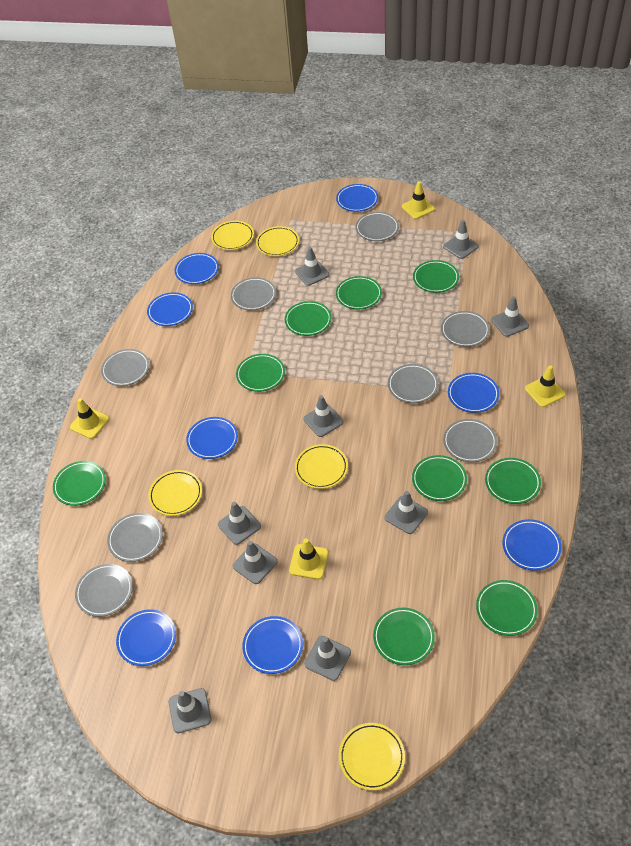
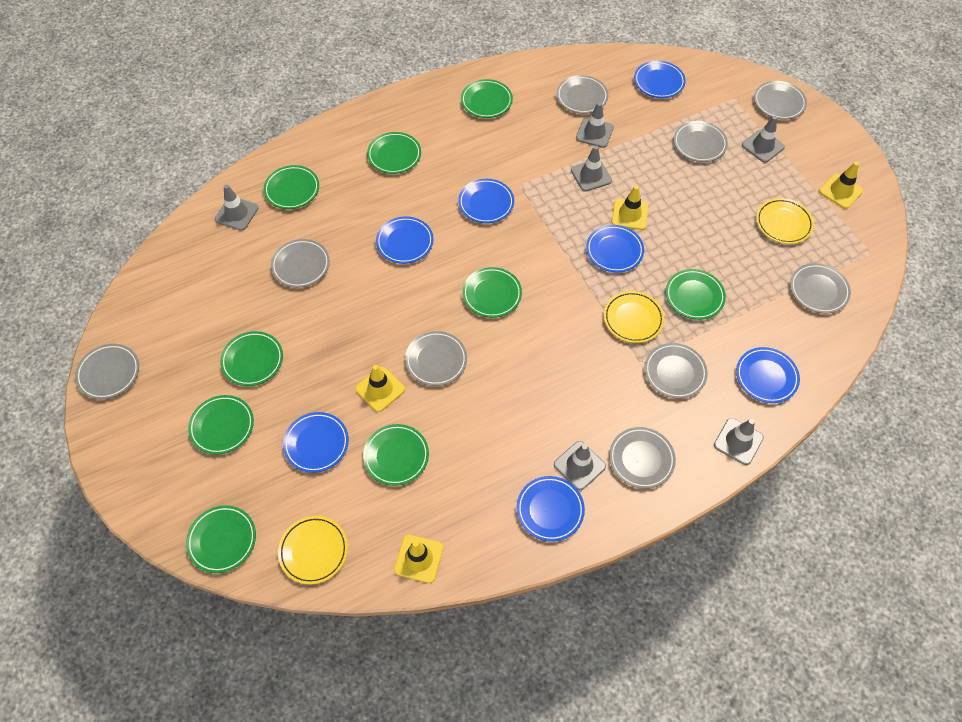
blue plate: [116,609,176,666] [147,292,193,326] [175,253,219,284] [186,417,238,459] [242,616,303,674] [336,184,378,212] [448,373,499,413] [503,519,562,571] = 8 -> [283,412,349,473] [376,216,433,264] [458,179,514,223] [517,476,585,542] [586,225,644,273] [634,61,686,98] [736,347,800,403] = 7
grey plate: [75,564,133,617] [101,349,149,386] [107,513,163,562] [231,277,276,310] [356,212,399,241] [388,364,438,403] [441,311,490,347] [443,419,497,462] = 8 -> [75,344,139,399] [271,239,330,288] [405,331,467,386] [557,75,608,114] [609,427,676,489] [644,343,708,399] [674,121,728,162] [754,81,807,120] [790,263,851,314] = 9
grey traffic cone: [168,688,211,733] [218,502,261,545] [233,541,278,584] [295,247,329,286] [304,395,343,437] [304,636,351,681] [385,491,428,534] [443,220,479,259] [491,296,529,337] = 9 -> [215,185,258,231] [554,441,606,490] [571,146,612,192] [576,102,614,148] [714,418,764,465] [742,116,785,163] = 6
yellow plate: [149,470,202,516] [211,221,254,250] [256,226,299,256] [295,444,348,489] [339,723,405,790] = 5 -> [278,516,348,584] [604,291,665,343] [756,198,814,244] = 3

